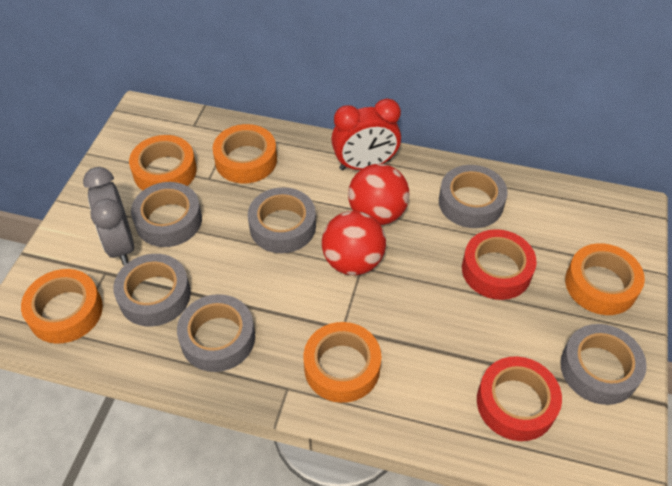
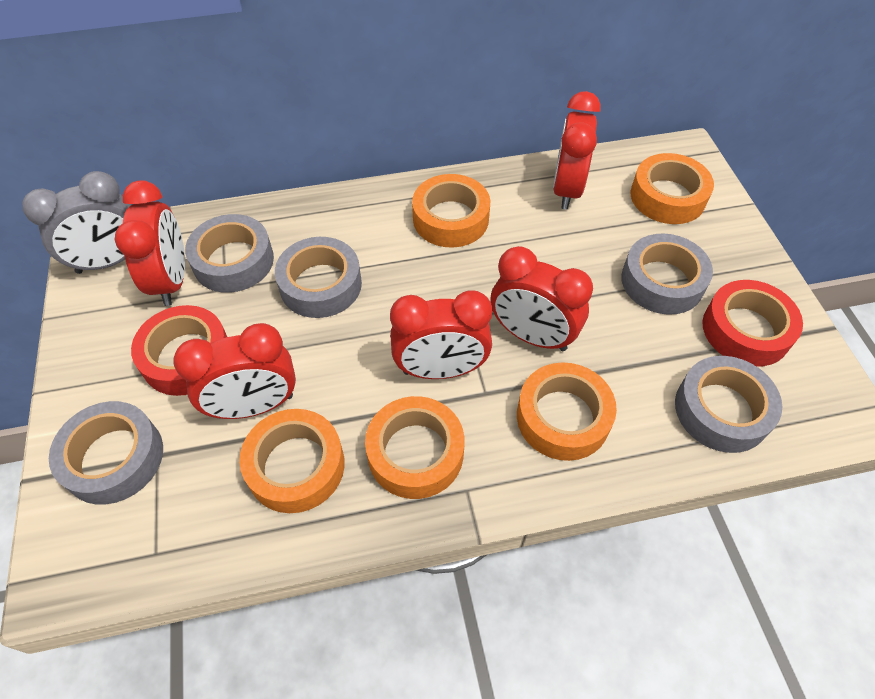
grey tape: [113,254,191,327] [131,182,202,247] [177,294,255,372] [248,187,316,253] [439,165,508,228] [560,324,647,405] = 6 -> [49,401,163,505] [185,214,274,293] [275,237,362,318] [621,233,713,315] [675,356,782,453] = 5
red ball: [322,211,386,275] [348,164,410,225] = 2 -> none = 0
red clock: [331,98,401,170] = 1 -> [115,181,185,306] [173,323,296,419] [390,291,492,379] [491,246,593,351] [553,91,601,210] = 5

